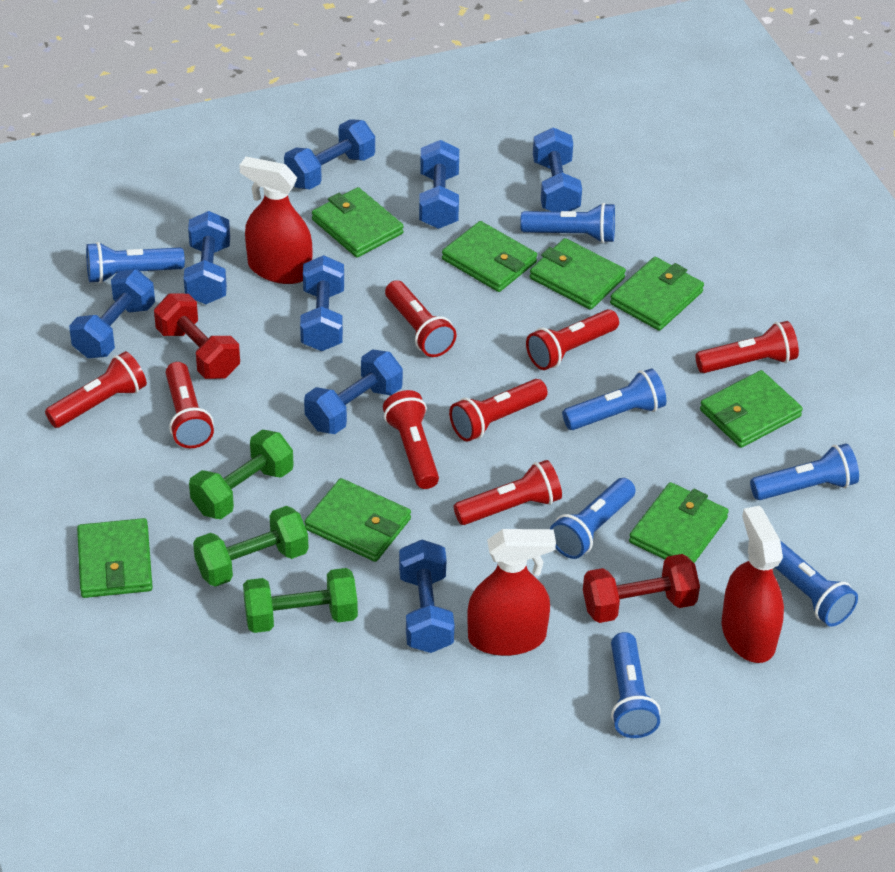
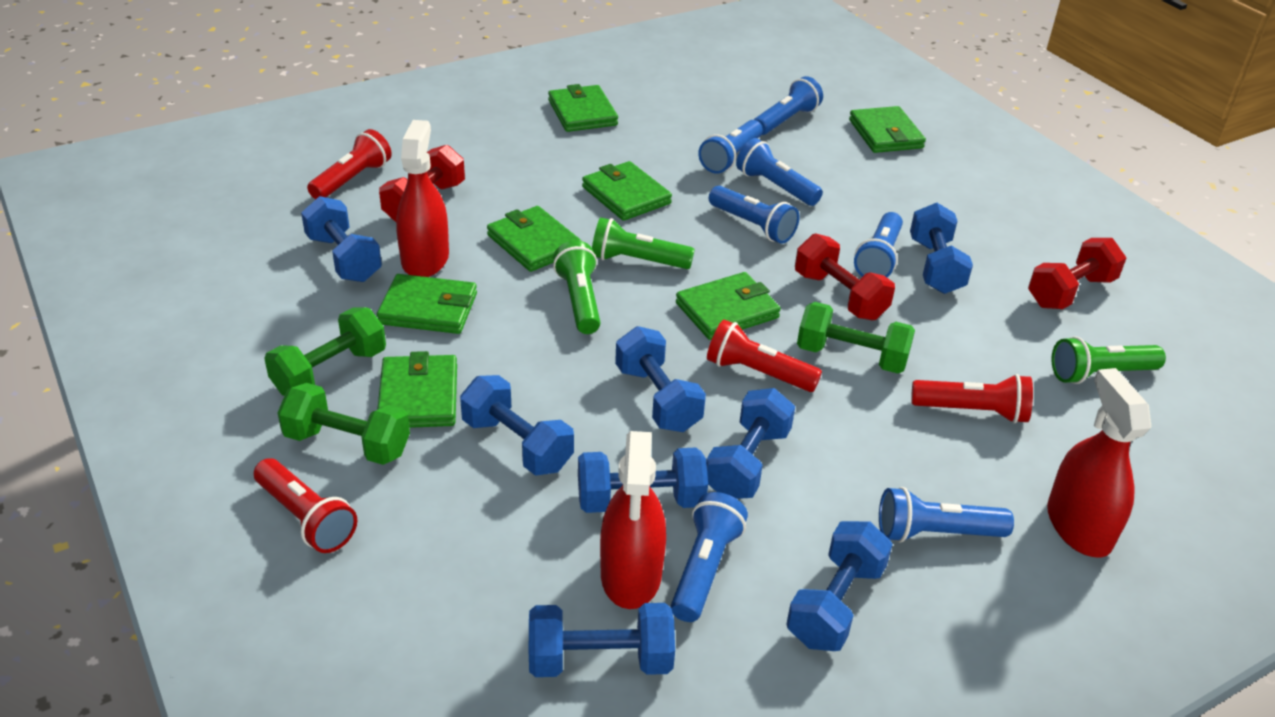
green flashlight: none = 0 -> [553,240,600,334] [592,217,695,269] [1051,336,1166,384] = 3
green wallet: [77,518,153,598] [305,478,411,562] [312,187,404,258] [442,221,537,292] [529,238,626,310] [610,257,704,331] [629,482,729,563] [700,370,803,448] = 8 -> [377,274,477,334] [377,351,457,428] [487,206,582,272] [548,84,618,132] [582,161,672,221] [676,272,781,340] [849,106,926,153] = 7
red dumbbell: [154,293,240,379] [583,554,700,623] = 2 -> [379,145,465,222] [795,234,895,320] [1028,238,1126,309] = 3
red flashlight: [45,351,147,428] [166,362,214,448] [383,390,439,489] [385,280,457,357] [449,379,548,442] [454,460,562,525] [526,309,619,370] [695,321,799,373] = 8 -> [254,458,357,553] [307,129,392,199] [707,320,822,392] [911,374,1033,423] = 4

